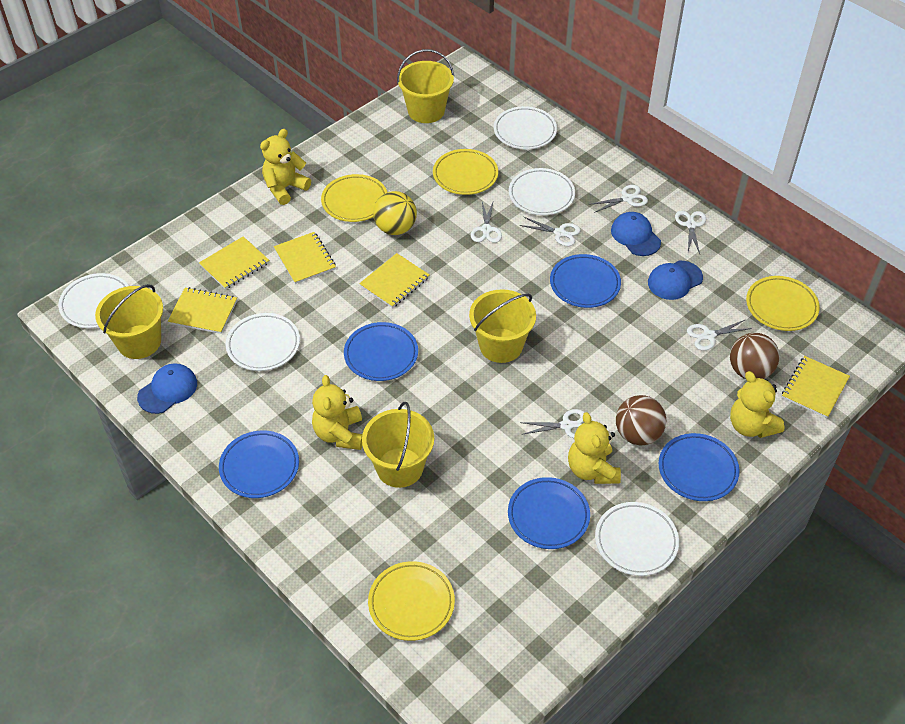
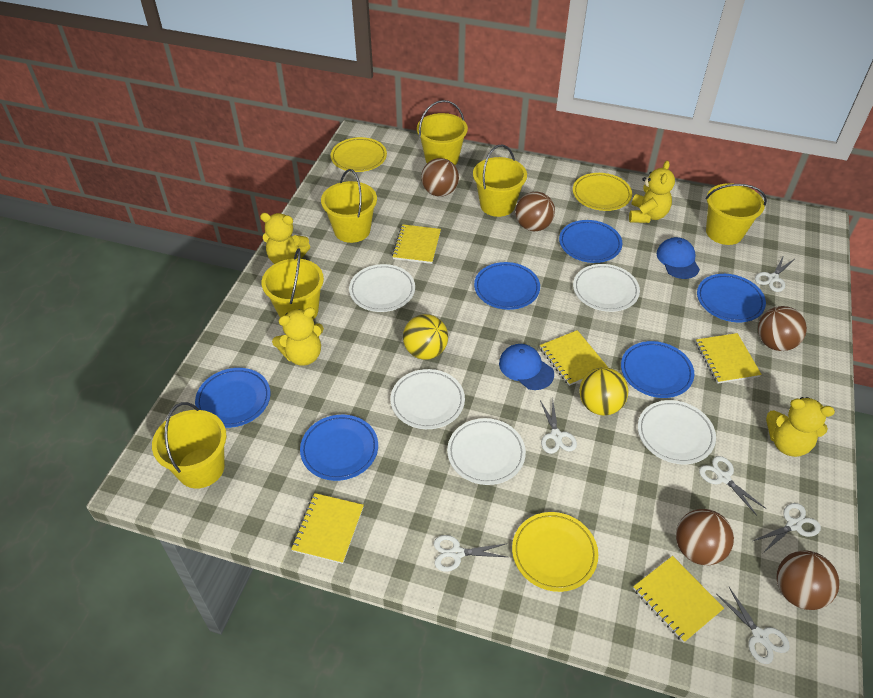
blue cap: [137,363,197,414] [611,212,661,256] [648,261,703,300] = 3 -> [499,344,554,390] [657,237,700,279] = 2
blue plate: [219,430,299,498] [344,322,418,381] [508,477,590,549] [550,254,621,308] [659,433,739,501] = 5 -> [195,368,270,428] [300,415,378,481] [474,262,540,310] [559,220,622,263] [621,341,694,398] [697,274,766,322] = 6
brown ball: [616,395,666,445] [730,333,780,379] = 2 -> [421,158,459,197] [515,192,555,231] [676,509,734,565] [758,306,807,351] [776,551,839,610] = 5
yellow ball: [373,191,417,235] = 1 -> [403,314,448,360] [579,367,628,415] = 2
yellow bucket: [95,284,163,359] [362,402,434,488] [397,49,454,123] [469,289,536,363] = 4 -> [152,402,226,489] [262,248,324,320] [321,169,377,243] [417,100,468,165] [473,144,527,217] [706,183,767,245] = 6
yellow plate: [321,174,388,222] [368,561,455,641] [433,149,498,195] [746,276,820,331] = 4 -> [331,137,387,172] [512,512,598,592] [573,173,632,211] = 3

